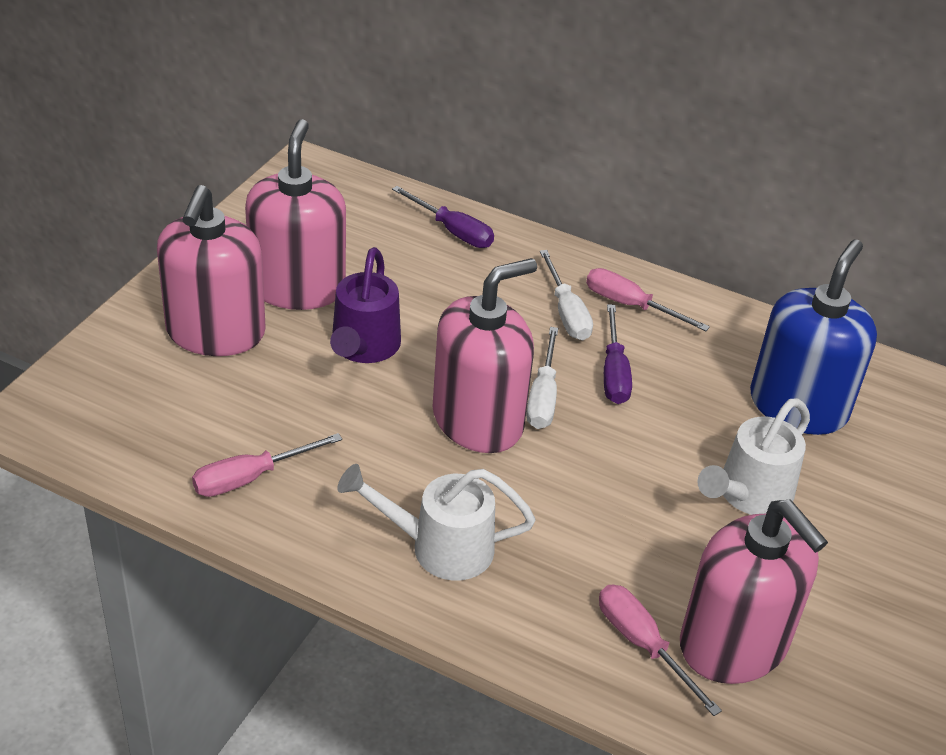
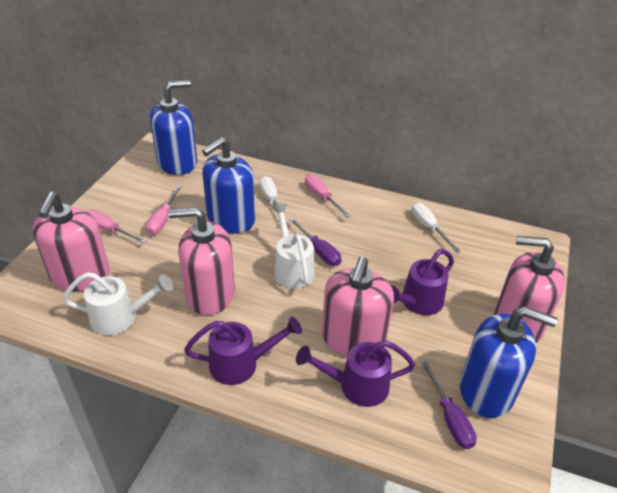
blue soap dispenser: [750,239,877,435] = 1 -> [150,80,197,175] [202,137,255,233] [460,306,558,418] = 3
purple watering can: [330,247,401,363] = 1 -> [184,316,302,385] [296,340,415,407] [390,249,454,315] = 3

